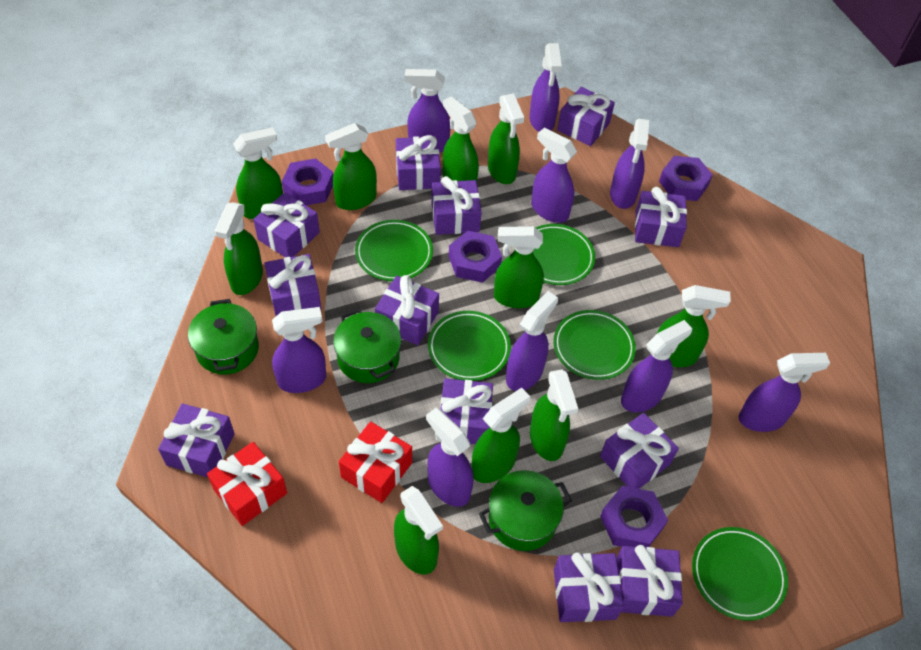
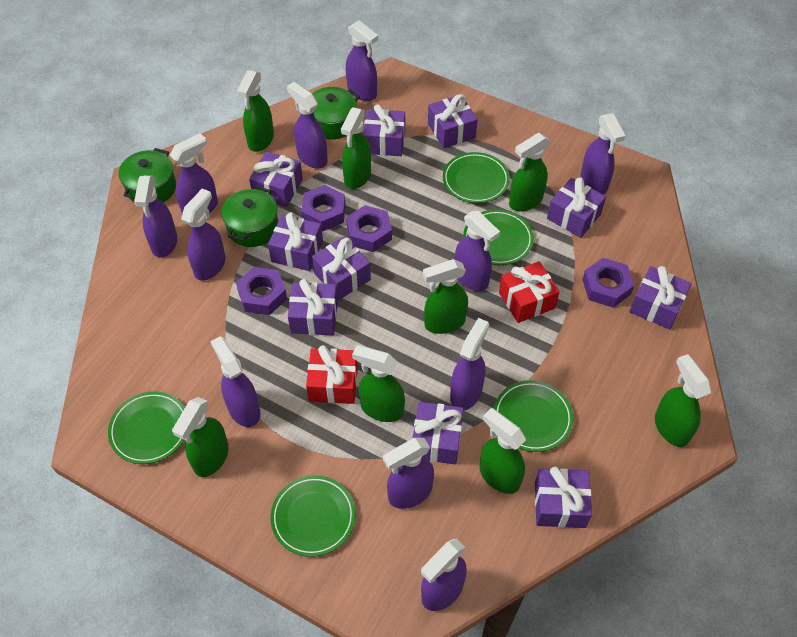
green spray bottle: [215,202,263,295] [233,127,283,219] [325,123,377,210] [394,486,443,575] [443,96,479,182] [472,388,530,483] [488,93,524,184] [494,226,544,308] [530,369,578,461] [657,285,731,367] = 10 -> [172,397,229,477] [237,70,274,152] [341,107,371,189] [352,345,405,422] [423,259,468,334] [480,408,526,494] [509,133,550,211] [655,354,711,447] = 8
purple gift: [158,403,235,477] [253,192,320,257] [264,254,321,316] [375,275,439,345] [396,135,441,190] [431,176,482,235] [440,378,493,444] [554,552,624,622] [557,87,615,146] [600,413,679,489] [616,545,683,617] [635,187,687,247] = 12 -> [249,151,303,207] [268,212,323,271] [288,279,338,335] [312,236,371,300] [363,104,405,156] [413,402,464,464] [428,94,478,148] [535,467,592,528] [547,177,606,238] [629,266,692,330] = 10
purple spray bottle: [272,307,326,393] [404,69,450,153] [426,408,473,507] [506,291,558,391] [529,43,562,132] [531,128,577,223] [610,119,649,209] [621,320,692,412] [738,353,830,432] = 9 -> [134,176,177,258] [170,133,218,214] [181,188,225,281] [210,336,261,427] [287,82,328,168] [346,20,378,101] [383,438,434,509] [421,539,467,611] [450,318,489,411] [455,211,500,291] [581,113,625,195] = 11

